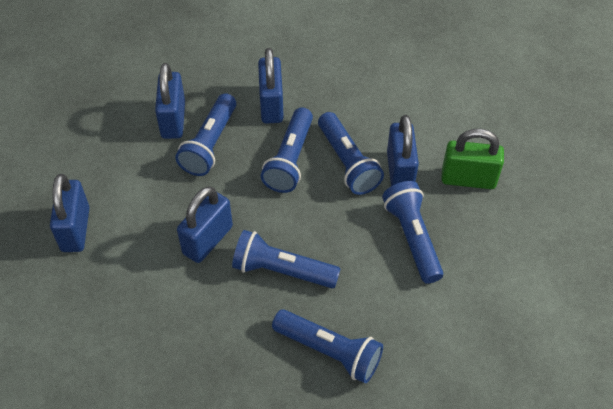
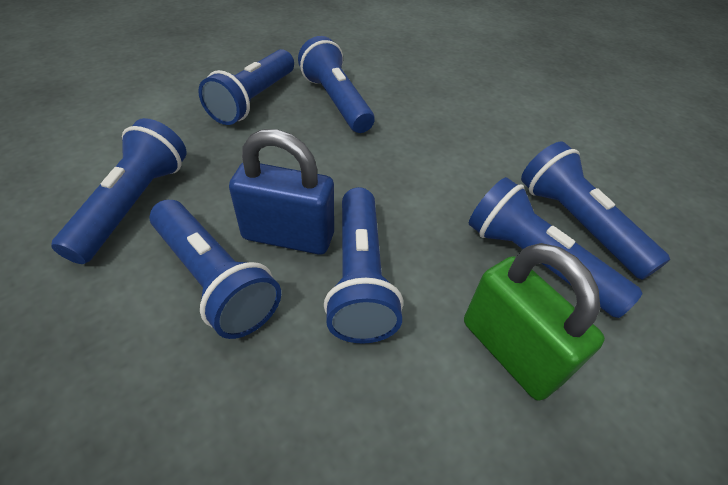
blue flashlight: [175,93,236,176] [232,230,340,288] [261,107,313,193] [272,309,383,383] [318,112,384,195] [382,181,443,284] = 6 -> [51,118,187,264] [150,200,281,339] [198,49,294,125] [298,36,375,133] [324,187,403,344] [469,177,643,318] [521,142,670,280] = 7
blue padlock: [50,174,90,252] [155,63,185,139] [177,186,233,263] [258,48,284,124] [387,115,419,186] = 5 -> [229,129,334,255] = 1

